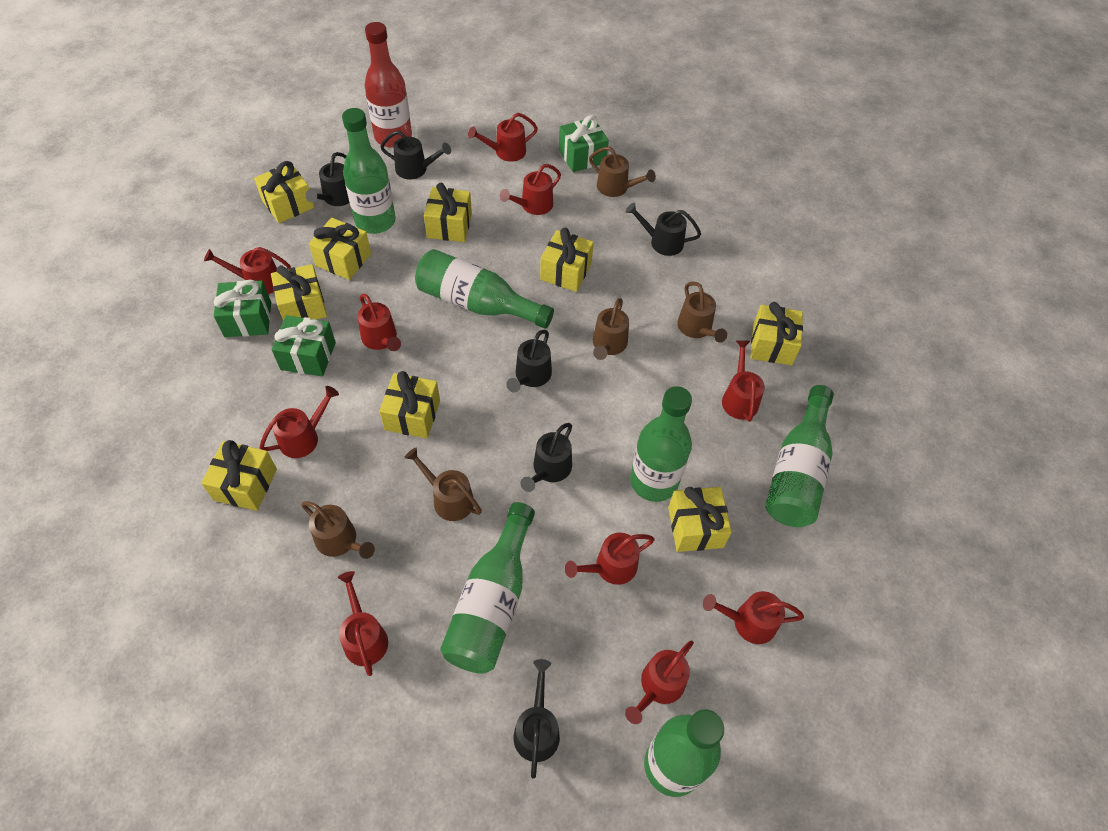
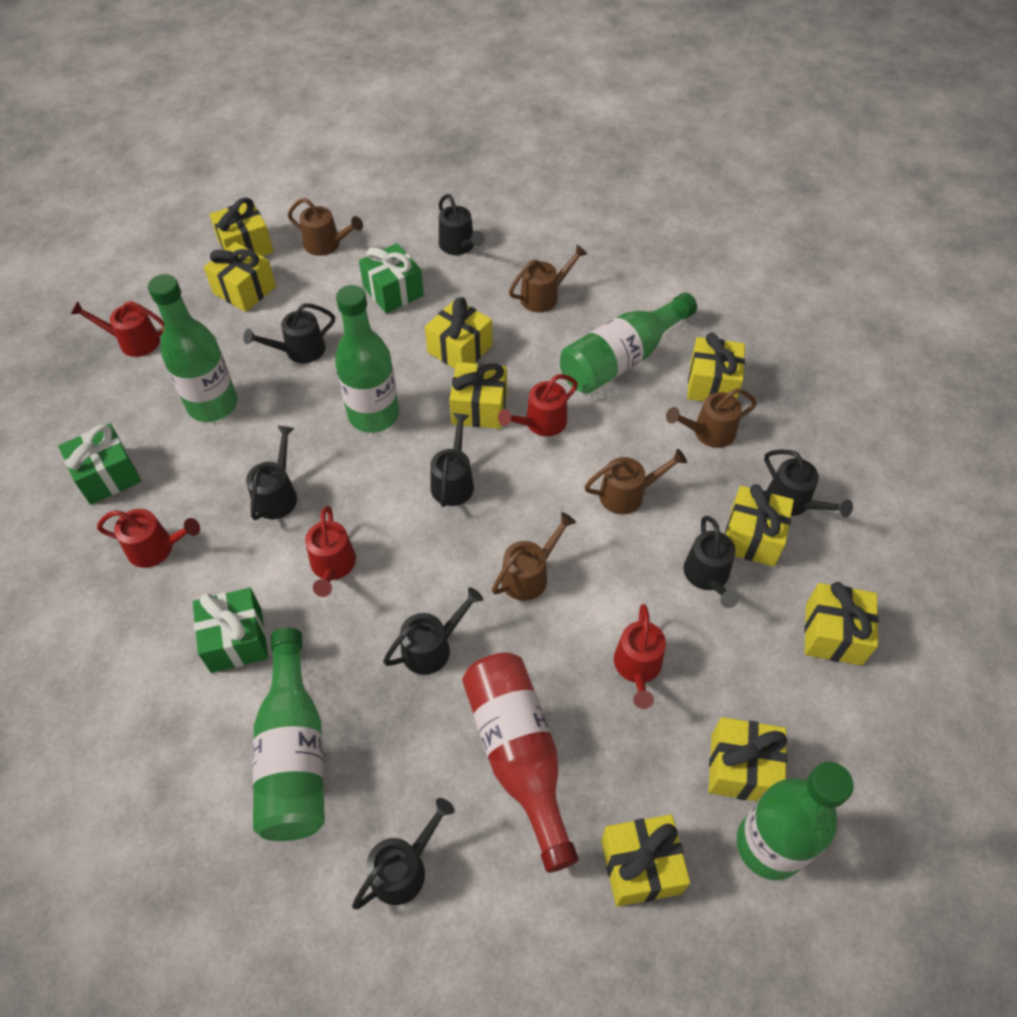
black watering can: [305,152,350,206] [380,130,451,180] [506,330,552,393] [514,659,560,779] [520,423,572,492] [626,203,701,256] = 6 -> [243,303,335,363] [246,426,297,520] [352,798,455,909] [383,587,483,675] [430,413,474,507] [438,194,485,255] [684,516,739,608] [764,450,853,517] = 8
green bottle: [342,108,396,234] [415,249,554,329] [440,502,535,674] [630,386,692,502] [644,709,724,797] [765,385,834,527] = 6 -> [148,274,238,422] [253,628,325,841] [335,285,399,433] [560,293,697,394] [737,762,854,880] = 5
red watering can: [204,247,291,294] [260,386,339,458] [338,571,388,676] [358,294,401,351] [468,113,538,162] [500,164,561,215] [565,533,655,585] [625,640,694,724] [703,591,804,644] [722,340,765,422] = 10 -> [70,301,164,357] [97,509,200,568] [305,506,356,597] [498,374,578,436] [614,604,666,709] = 5

